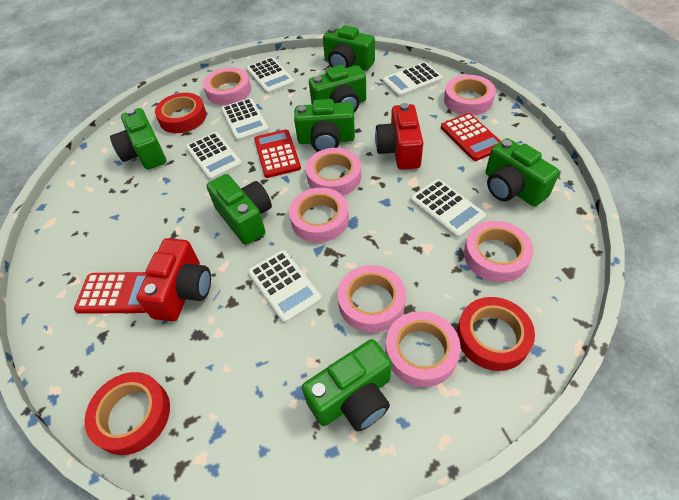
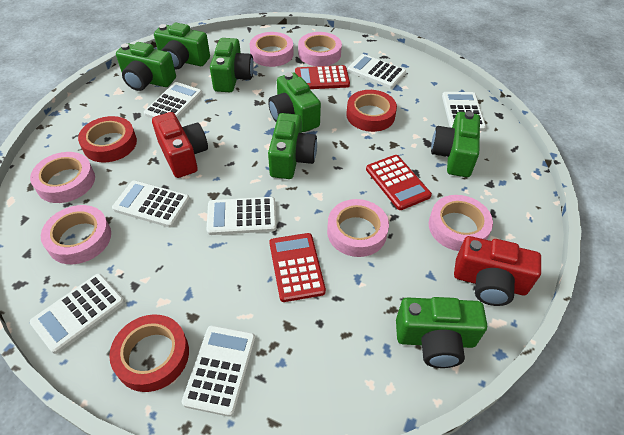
pink tape: [203,67,251,105] [289,188,349,243] [306,148,361,196] [338,265,406,333] [385,311,461,387] [444,75,496,116] [464,221,533,282] = 7 -> [30,152,95,203] [41,205,111,264] [250,32,293,67] [298,32,342,66] [327,199,389,257] [428,195,493,251] = 6
white calculator: [186,132,242,180] [221,98,269,142] [246,57,295,94] [248,250,322,323] [382,62,443,97] [410,179,486,238] = 6 -> [30,273,125,354] [112,180,190,228] [144,82,203,119] [182,325,256,417] [206,197,277,235] [347,54,406,88] [442,92,486,131] = 7

